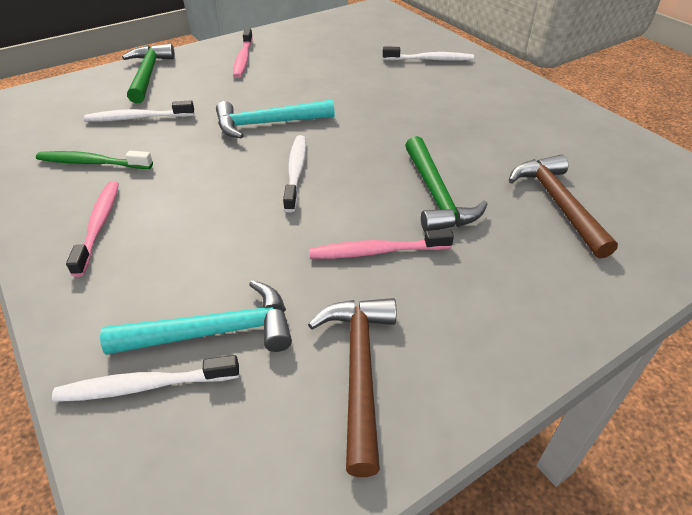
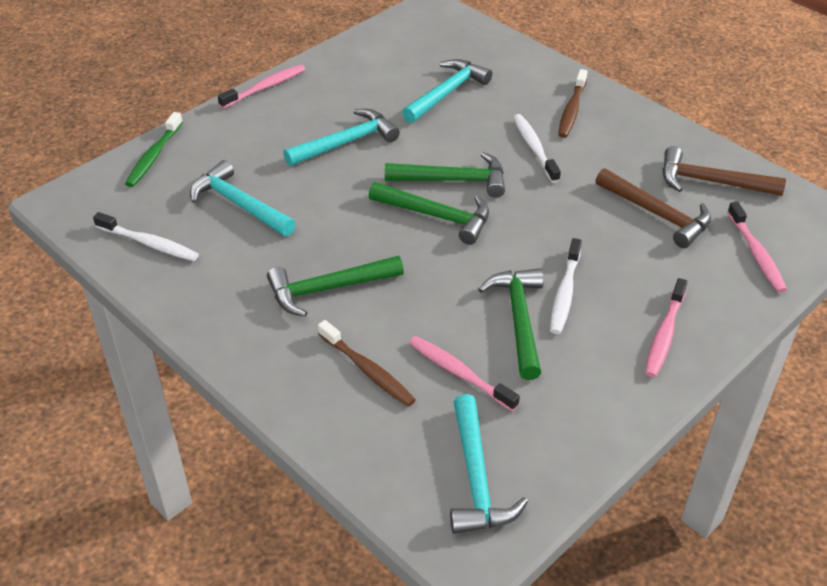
brown toothbrush: none = 0 -> [318,320,416,407] [558,69,588,138] = 2
green hammer: [122,44,175,103] [405,136,488,232] = 2 -> [267,256,404,317] [369,182,489,245] [385,152,505,198] [478,268,544,380] = 4
pink toothbrush: [66,181,119,277] [233,28,253,78] [309,229,454,259] = 3 -> [218,65,305,109] [409,336,520,411] [645,278,688,377] [727,202,787,293] = 4
turquoise hammer: [100,280,292,355] [216,100,335,139] = 2 -> [190,160,296,236] [283,109,400,166] [402,59,492,123] [450,394,528,534] = 4
white toothbrush: [52,355,239,402] [84,101,194,121] [283,135,306,212] [383,47,474,61] = 4 -> [93,212,199,261] [513,114,561,183] [550,238,582,334] = 3

